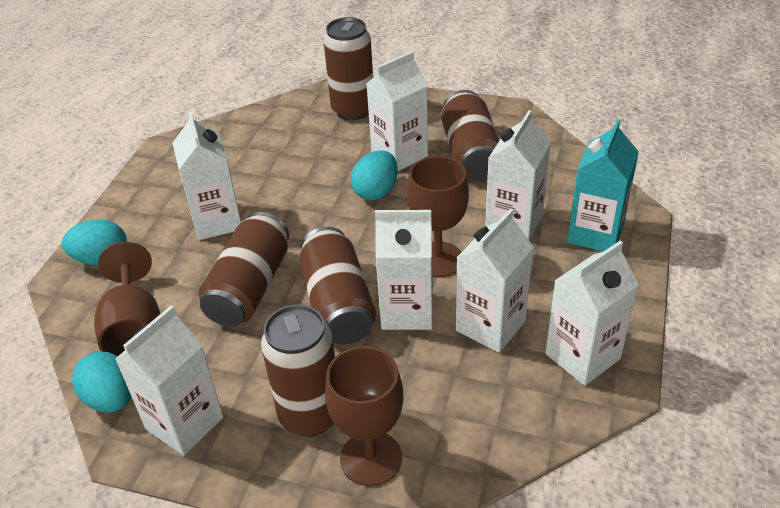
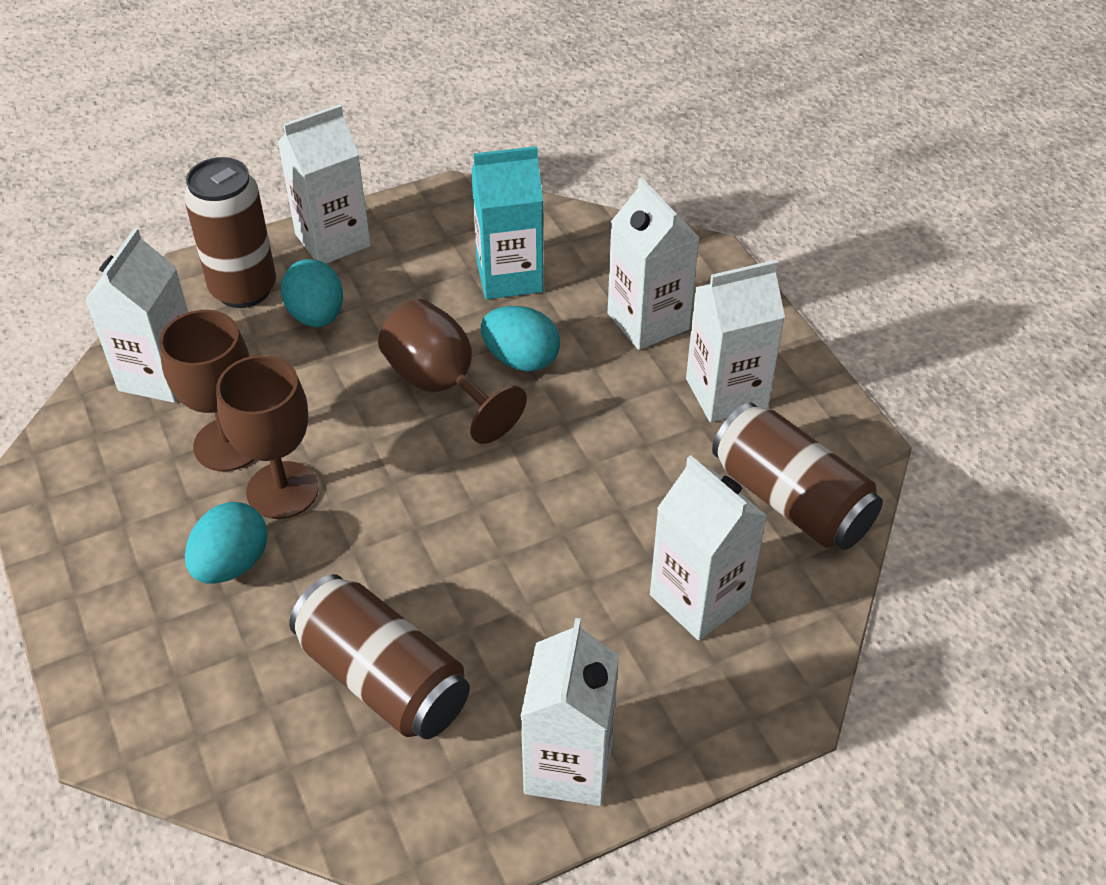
brown can: [199,212,289,327] [261,304,335,437] [299,227,376,345] [324,17,373,120] [441,90,499,181] = 5 -> [184,157,276,308] [289,574,470,739] [712,403,883,550] = 3
white carton: [115,306,223,456] [173,111,241,240] [366,51,428,171] [375,210,433,330] [456,209,534,353] [485,110,551,240] [545,241,639,386] = 7 -> [85,228,188,403] [278,104,371,264] [520,618,619,806] [608,177,699,350] [650,455,767,640] [686,260,785,422] = 6

